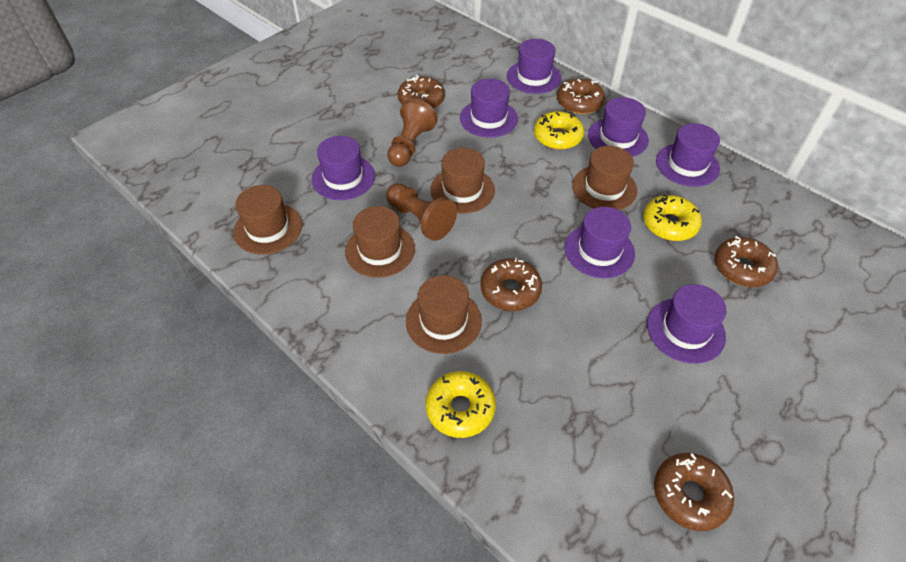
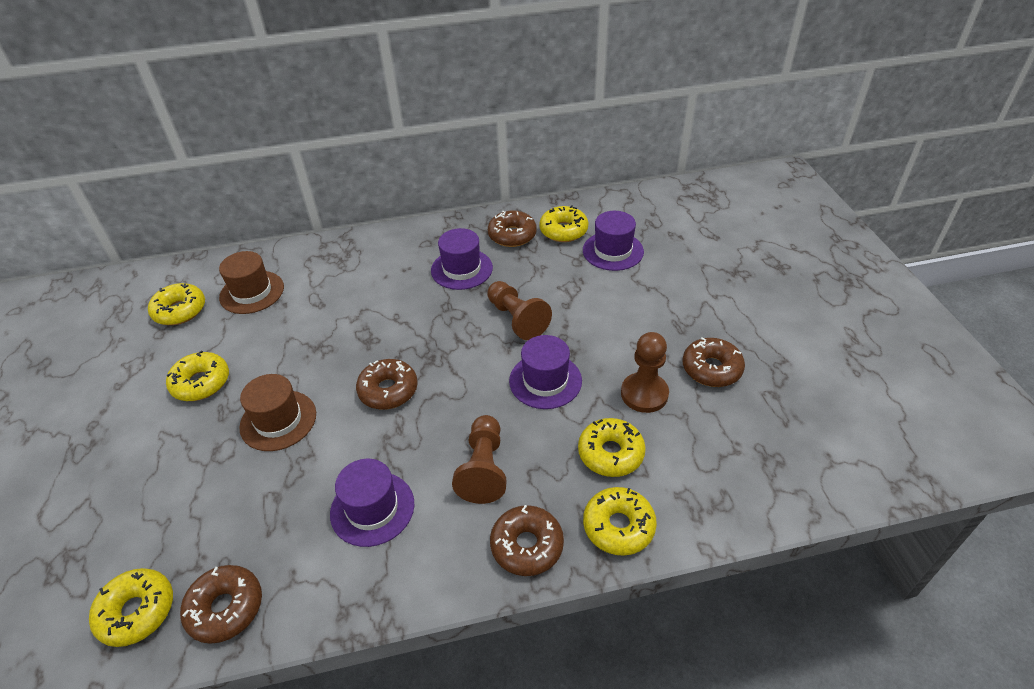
brown hat: [233,185,302,254] [345,206,415,278] [406,275,482,354] [430,148,495,213] [572,146,638,210] = 5 -> [219,251,284,314] [239,374,316,451] = 2
brown pawn: [386,183,457,241] [387,99,438,167] = 2 -> [452,415,506,504] [487,281,552,340] [621,332,669,413] = 3
purple hat: [311,136,375,200] [460,79,518,138] [507,39,562,94] [565,207,635,278] [588,97,649,157] [647,284,727,364] [656,123,720,187] = 7 -> [330,459,414,547] [431,228,493,290] [509,335,582,409] [583,211,644,271] = 4
yellow donut: [425,371,496,438] [534,111,584,150] [643,194,702,241] = 3 -> [89,568,173,647] [148,283,205,325] [166,350,229,401] [539,205,588,242] [578,418,646,477] [583,487,657,556] = 6

